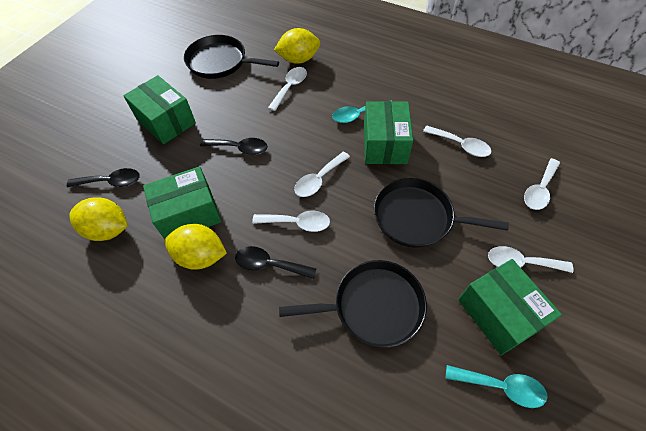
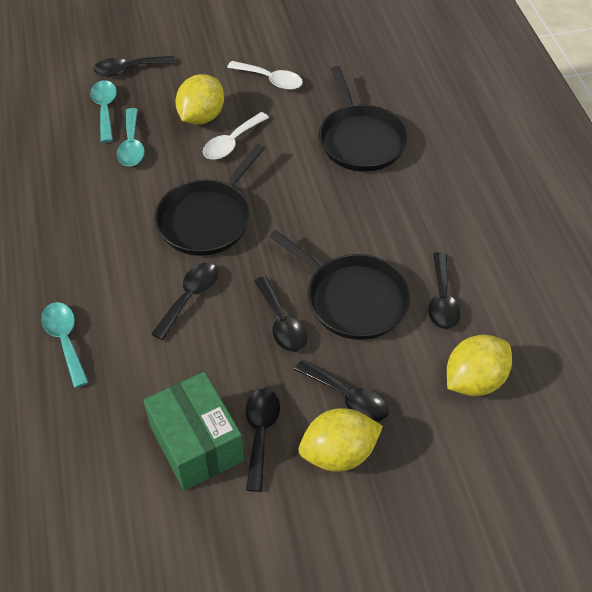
black spoon: [67,168,140,187] [200,138,267,155] [235,246,317,279] = 3 -> [93,56,175,76] [151,263,218,340] [246,389,280,492] [254,276,307,352] [294,360,389,422] [428,252,460,330] = 6
green box: [123,75,196,144] [143,166,222,239] [364,101,413,164] [458,259,562,355] = 4 -> [143,372,244,490] = 1
turquoise spoon: [332,101,392,123] [445,365,548,408] = 2 -> [41,302,89,388] [90,80,117,142] [117,108,145,166] = 3
white spoon: [252,211,330,232] [268,67,307,111] [294,151,350,197] [423,125,491,157] [488,246,573,273] [524,158,560,210] = 6 -> [203,112,269,160] [227,61,303,90] = 2

